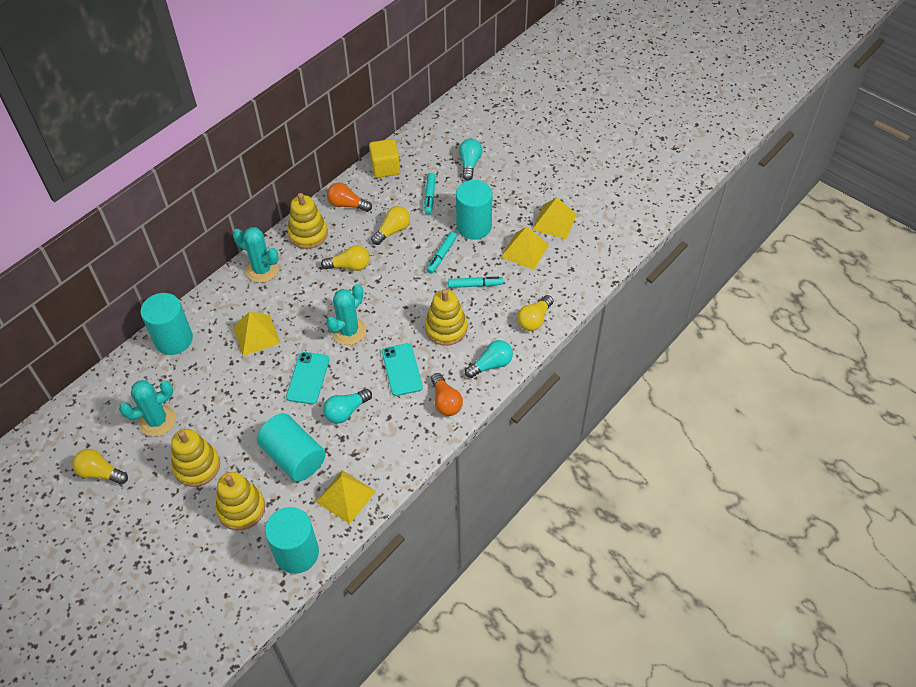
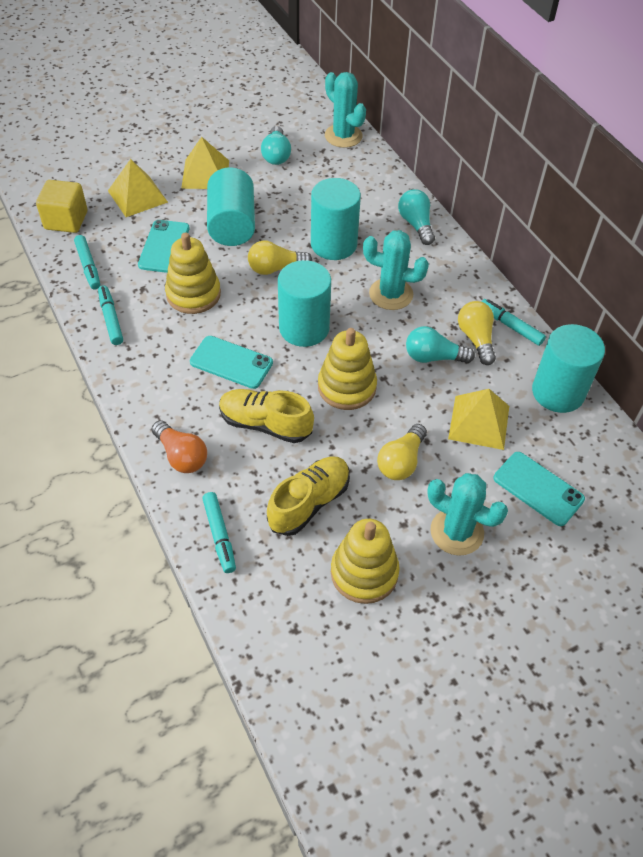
orange light bulb: [327,183,372,212] [431,373,463,416] = 2 -> [151,420,207,473] = 1
turquoise marker: [424,173,436,215] [426,232,457,274] [448,277,503,288] = 3 -> [74,235,100,290] [98,285,123,345] [202,492,236,573] [481,299,546,346] = 4
turquoise phone: [286,352,329,404] [382,343,423,396] = 2 -> [138,220,190,273] [190,336,273,389] [494,452,585,526] = 3
yellow light bulb: [72,449,128,485] [321,245,370,271] [371,206,410,245] [517,295,553,331] = 4 -> [248,241,312,275] [377,424,427,480] [458,301,496,365] = 3
yellow pyramid: [233,312,281,356] [316,470,376,524] [501,226,549,270] [532,197,577,239] = 4 -> [108,159,168,217] [181,137,229,189] [448,389,509,450] = 3
yellow shoe: none = 0 -> [219,389,314,443] [267,457,350,536] = 2
yellow stacking toy: [171,429,220,487] [216,472,265,530] [287,193,328,249] [425,289,467,346] = 4 -> [165,233,221,314] [318,328,377,410] [331,519,400,604] = 3

